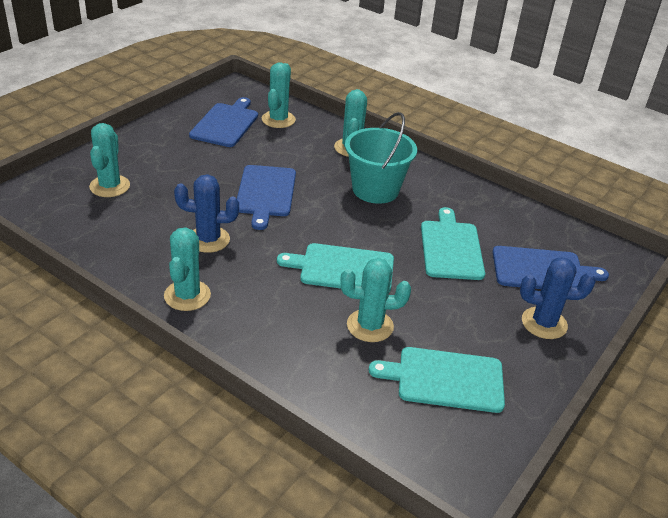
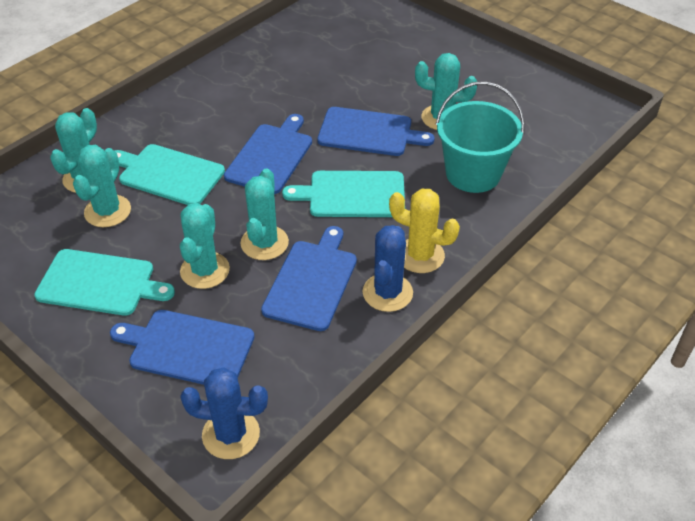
blue cutting board: [189,97,258,147] [237,165,296,230] [492,246,609,289] = 3 -> [110,310,254,385] [224,114,312,194] [261,226,357,331] [317,107,435,156] = 4
yellow cactus: none = 0 -> [389,189,460,273] = 1

